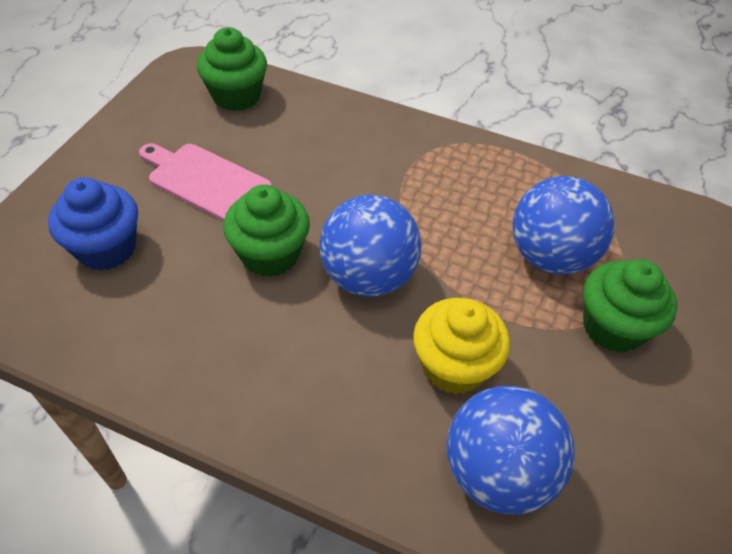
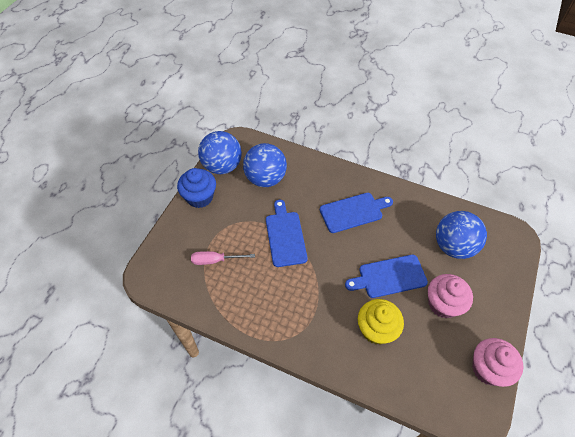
blue cutting board: none = 0 -> [266,200,308,267] [320,193,393,233] [345,255,428,298] = 3
green cupcake: [197,27,267,111] [223,185,310,277] [583,259,677,352] = 3 -> none = 0
pink cupcake: none = 0 -> [428,274,473,318] [472,338,523,387] = 2
pink cutting board: [139,143,272,221] = 1 -> none = 0
pink screwdriver: none = 0 -> [191,251,255,265] = 1

